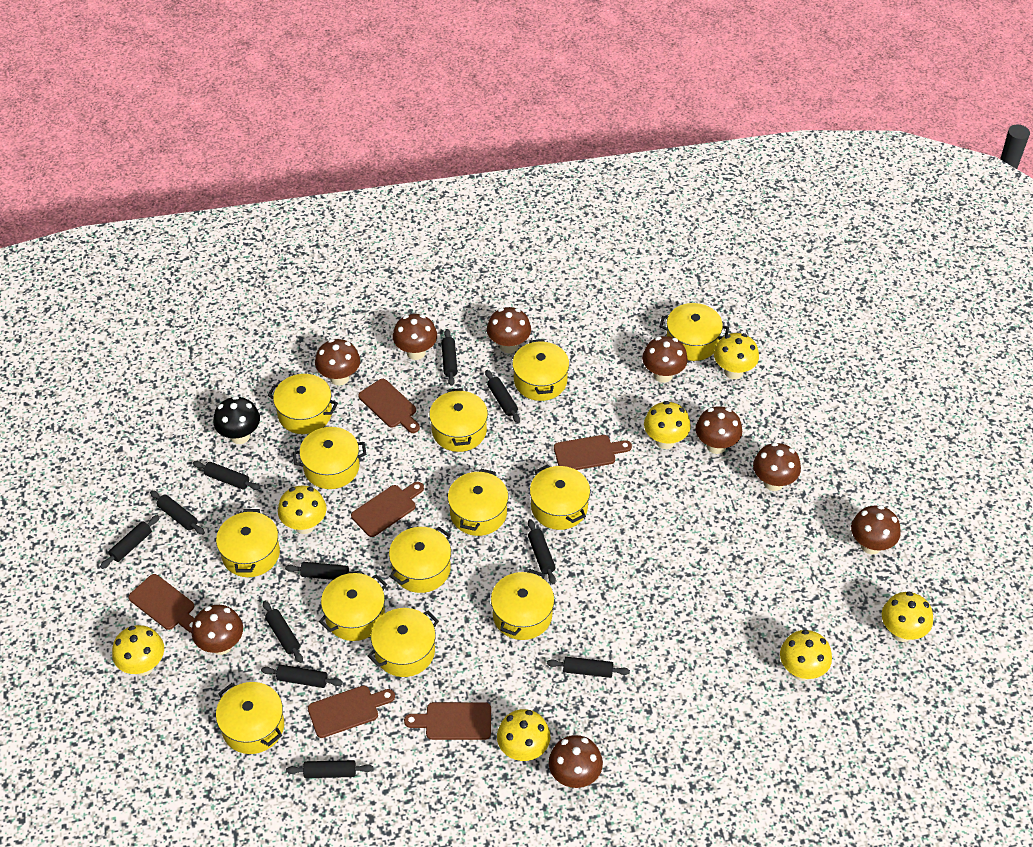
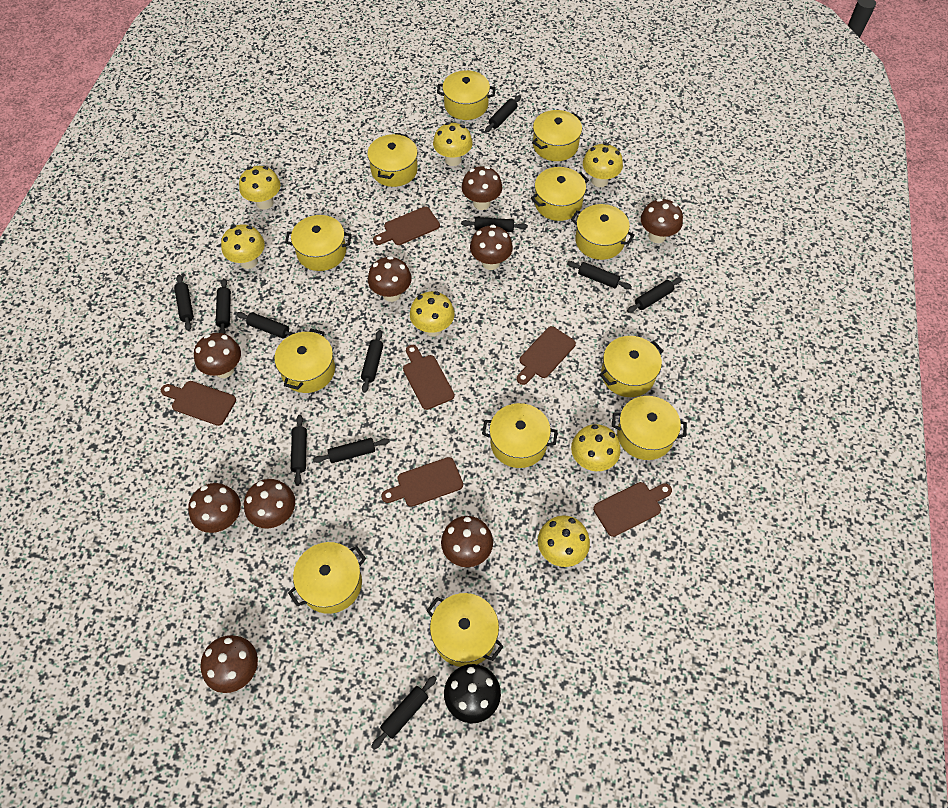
yellow pot: [216,509,280,577] [216,682,284,754] [268,374,338,434] [293,427,366,489] [319,573,387,641] [368,608,439,677] [389,527,451,593] [429,388,488,452] [448,469,508,536] [491,569,555,640] [512,339,569,401] [530,464,590,530] [660,303,729,361] = 13 -> [274,329,335,393] [285,215,352,271] [288,542,366,614] [367,133,418,187] [426,593,504,667] [437,70,495,120] [482,403,558,468] [531,167,589,221] [532,110,582,161] [571,204,635,260] [599,336,663,397] [612,396,687,460] = 12

